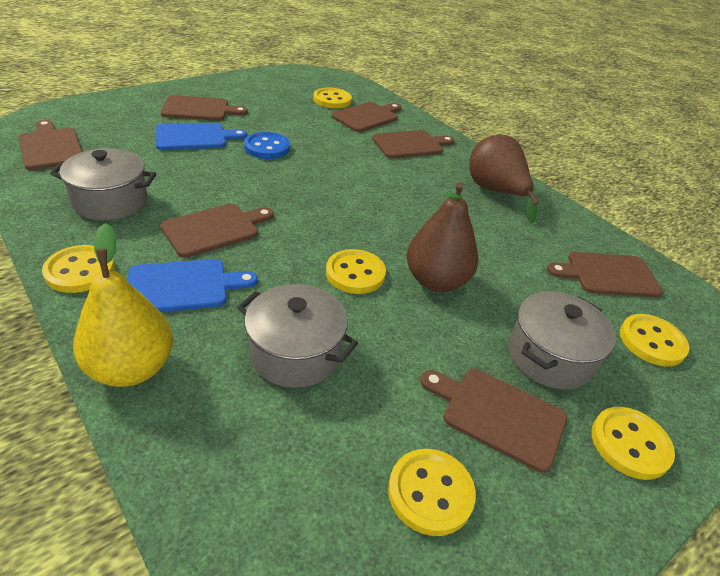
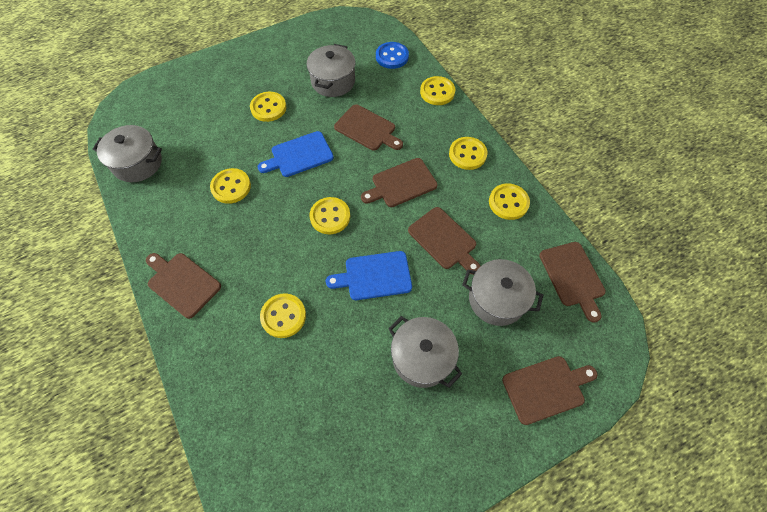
brown cutting board: [19,120,82,170] [160,204,274,258] [161,95,248,121] [332,102,401,132] [372,130,454,158] [420,369,567,473] [547,252,663,297] = 7 -> [146,253,221,319] [334,104,403,151] [361,158,438,207] [408,207,481,275] [502,356,597,425] [539,242,606,323] = 6
brown pear: [407,182,478,292] [469,135,539,223] = 2 -> none = 0
grey pot: [50,148,156,220] [237,284,358,388] [509,291,616,390] = 3 -> [93,125,162,182] [307,44,355,97] [388,316,462,388] [462,259,543,326] = 4
yellow button: [42,245,114,293] [313,88,352,109] [326,249,386,294] [388,449,476,536] [591,407,675,480] [620,314,690,367] = 6 -> [210,168,251,204] [250,92,286,122] [260,294,306,338] [309,197,350,234] [420,76,455,105] [449,137,487,170] [489,184,530,220] = 7
yellow pear: [73,223,173,387] = 1 -> none = 0

